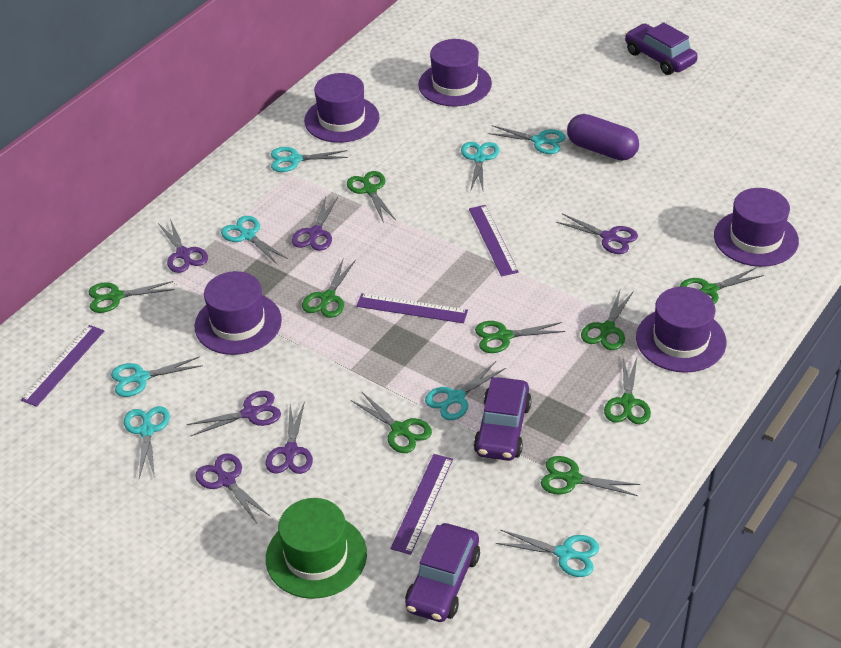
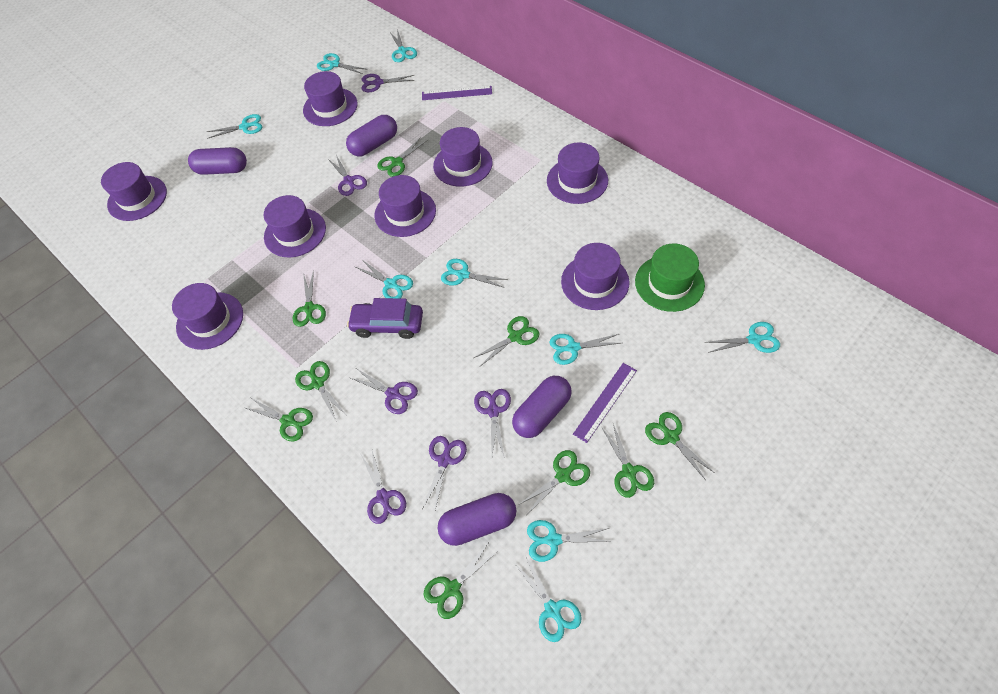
purple capsule: [567,114,639,161] = 1 -> [188,147,247,175] [346,115,397,157] [438,493,516,546] [512,376,572,438] = 4
purple car: [405,523,480,622] [474,377,532,461] [625,22,698,75] = 3 -> [347,298,423,339] = 1
purple hat: [195,271,282,355] [304,73,380,143] [418,39,492,106] [636,287,726,373] [714,188,799,267] = 5 -> [101,162,167,221] [172,283,243,350] [264,195,326,257] [303,71,358,126] [374,175,436,237] [433,127,493,187] [547,142,608,204] [561,243,629,310] = 8
purple ruler: [21,325,104,407] [356,293,468,323] [390,454,453,555] [469,205,519,276] = 4 -> [422,86,492,100] [573,363,637,443] = 2
turquoise scissors: [111,356,203,397] [124,406,170,478] [221,216,288,264] [271,147,348,172] [425,361,506,420] [461,142,499,192] [488,125,566,154] [496,530,599,577] = 8 -> [207,114,262,139] [317,53,368,74] [355,259,413,298] [390,29,417,62] [441,259,508,288] [514,555,582,642] [527,520,612,562] [549,334,621,365] [704,322,780,353] = 9

